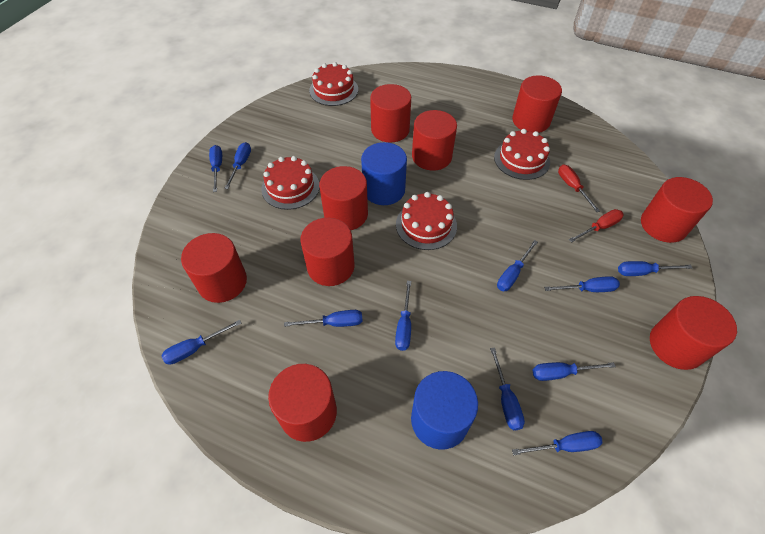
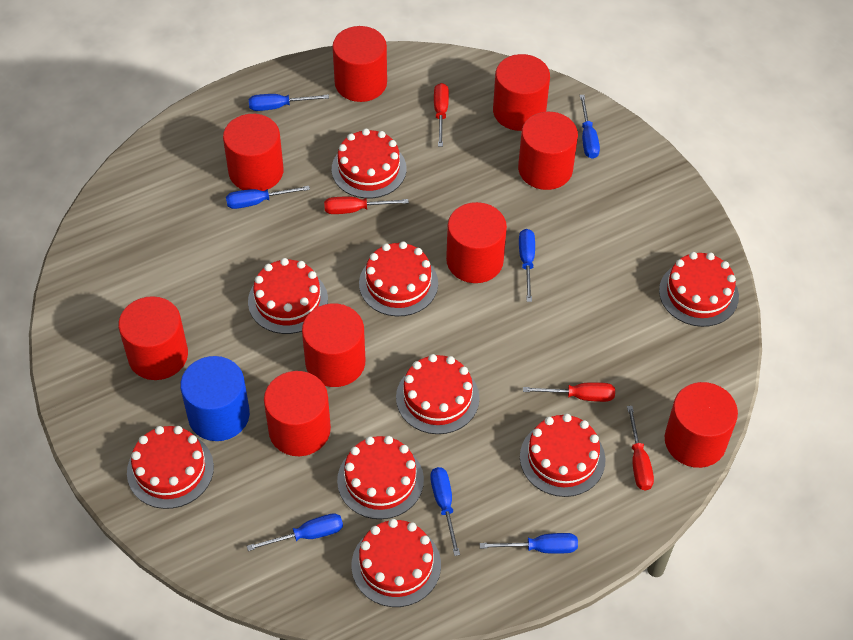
blue cylinder: [361,142,407,205] [411,371,478,450] = 2 -> [180,356,250,441] = 1
blue screwdriver: [162,320,241,364] [209,145,222,192] [224,142,251,189] [284,310,363,327] [395,281,411,351] [490,347,525,430] [497,240,538,291] [512,431,603,455] [533,362,616,381] [544,276,620,292] [618,261,692,276] = 11 -> [226,186,310,209] [247,513,343,551] [249,94,329,111] [430,467,460,556] [480,533,578,554] [519,229,535,302] [580,95,600,159] = 7
red cake: [261,156,320,210] [309,62,358,106] [396,192,457,250] [494,129,550,180] = 4 -> [127,426,214,509] [248,258,328,334] [332,128,406,199] [337,436,424,519] [351,519,441,607] [359,241,438,316] [396,354,479,434] [520,414,605,497] [659,252,739,327] = 9
red screwdriver: [558,165,600,212] [569,209,624,243] = 2 -> [324,197,409,214] [434,83,449,147] [523,382,615,402] [627,406,654,491] = 4

